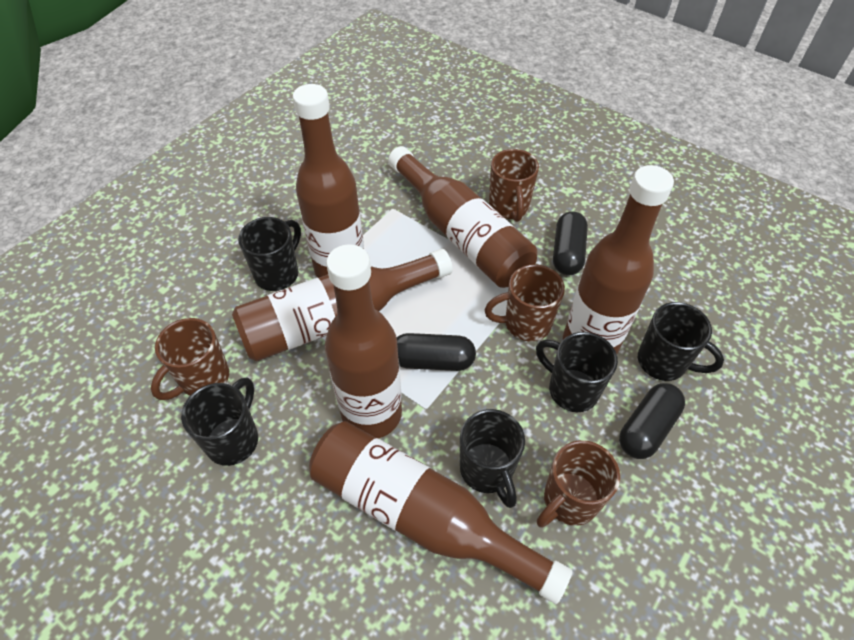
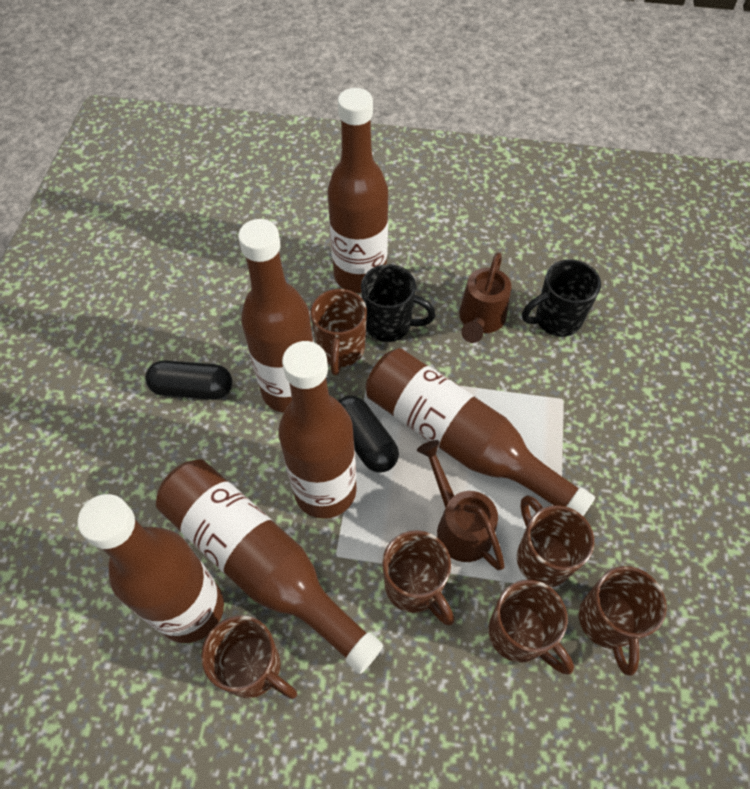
black capsule: [397,333,476,371] [553,211,588,276] [619,383,685,459] = 3 -> [145,360,232,400] [338,396,399,473] = 2
black mug: [181,377,258,466] [238,217,301,291] [460,409,525,508] [536,332,618,412] [638,302,724,381] = 5 -> [361,264,436,342] [522,259,601,337] = 2
brown mug: [151,318,229,400] [484,265,565,341] [489,149,539,222] [537,440,620,528] = 4 -> [201,615,297,699] [310,289,367,376] [382,530,454,625] [488,580,574,674] [517,495,594,587] [579,566,667,676] = 6
brown watering can: none = 0 -> [417,440,505,570] [459,252,512,343] = 2

